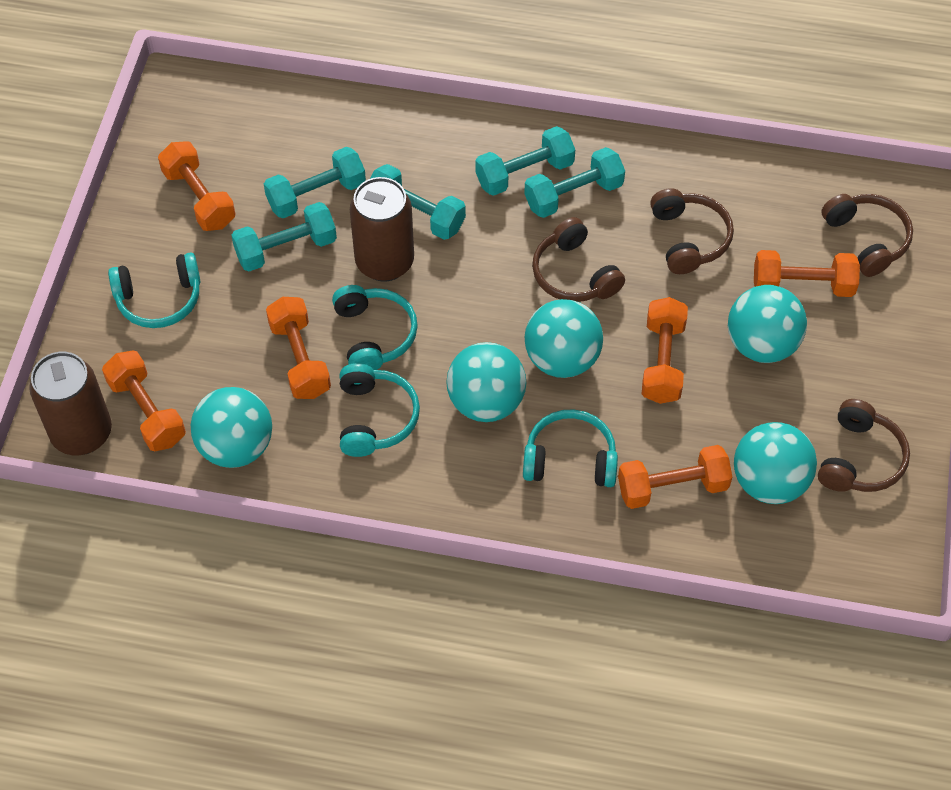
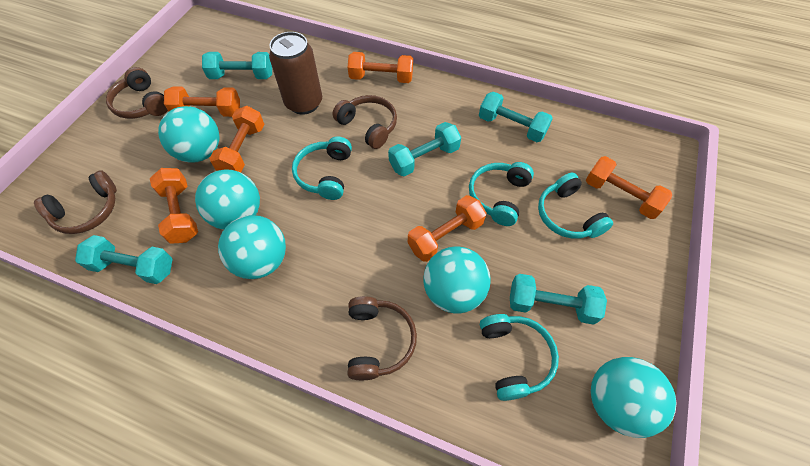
brown can: [29,352,112,455] [350,177,414,282] = 2 -> [269,32,322,115] = 1

